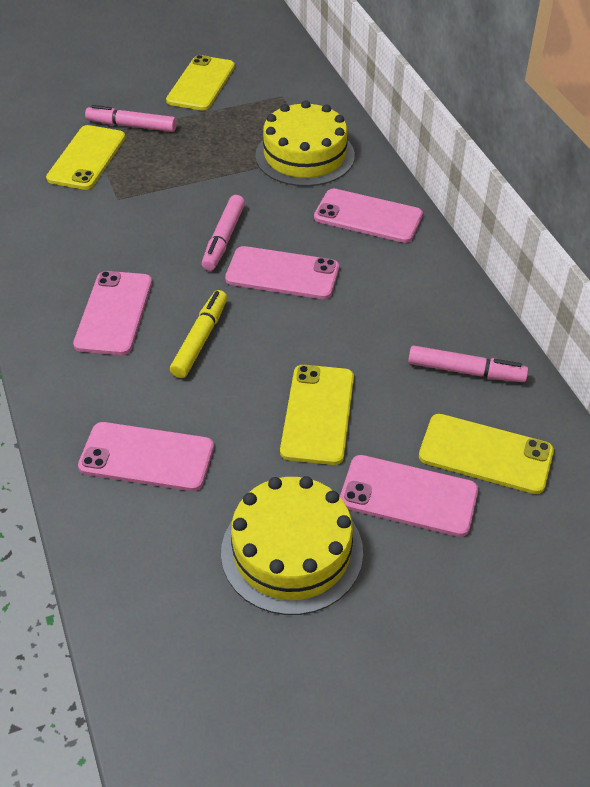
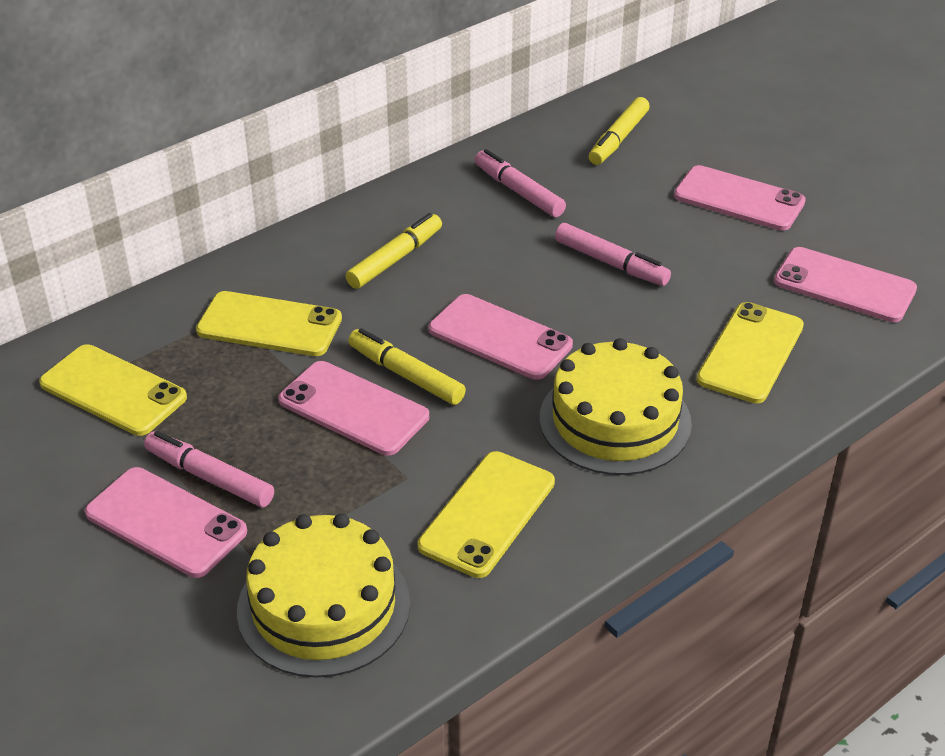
yellow marker: [170,290,227,378] = 1 -> [345,213,442,289] [348,328,466,405] [588,97,650,165] = 3

